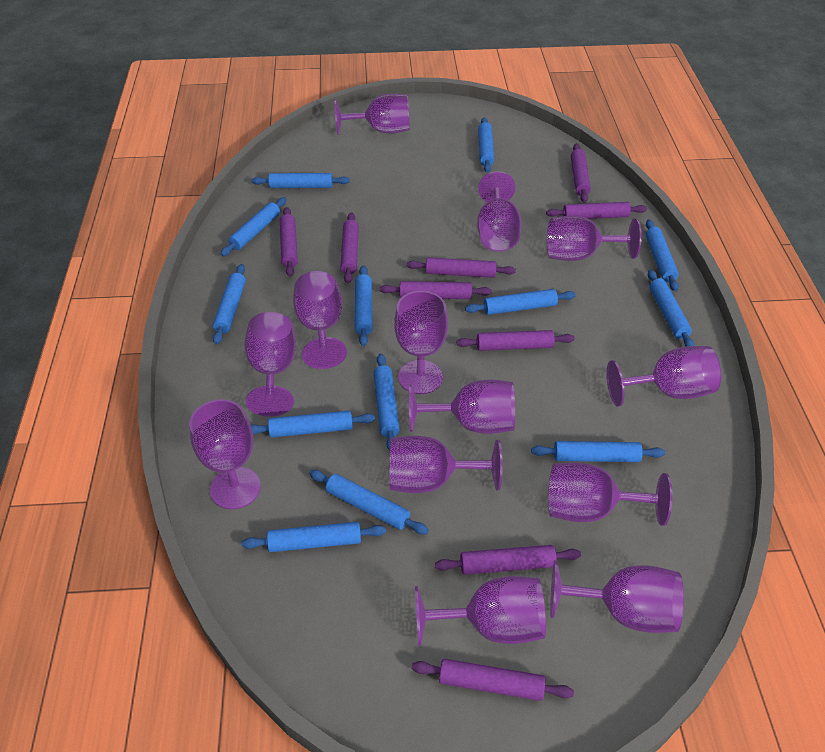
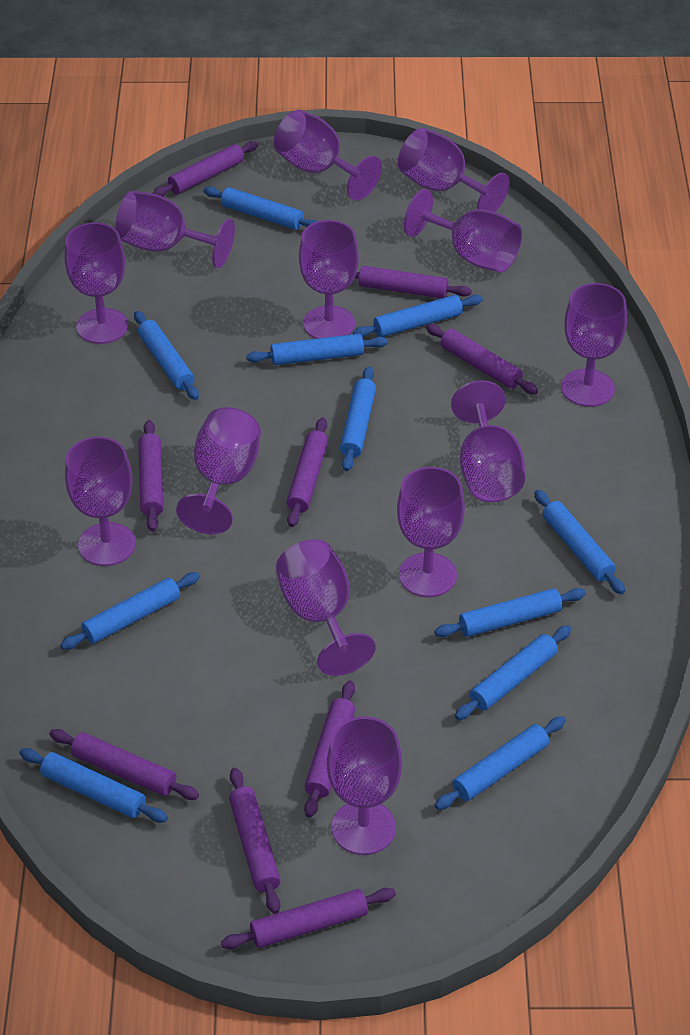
blue rolling pin: [213,264,246,344] [221,197,286,256] [242,522,386,552] [251,411,375,438] [252,173,350,188] [309,470,429,535] [355,265,372,346] [374,354,400,450] [465,289,576,315] [478,118,494,173] [531,441,665,462] [646,219,679,292] [648,270,694,347] = 13 -> [19,748,168,823] [60,572,200,650] [134,311,199,400] [203,187,318,230] [246,334,388,365] [340,366,376,471] [353,295,483,337] [435,588,586,637] [435,716,566,810] [455,625,571,720] [534,490,625,594] = 11

